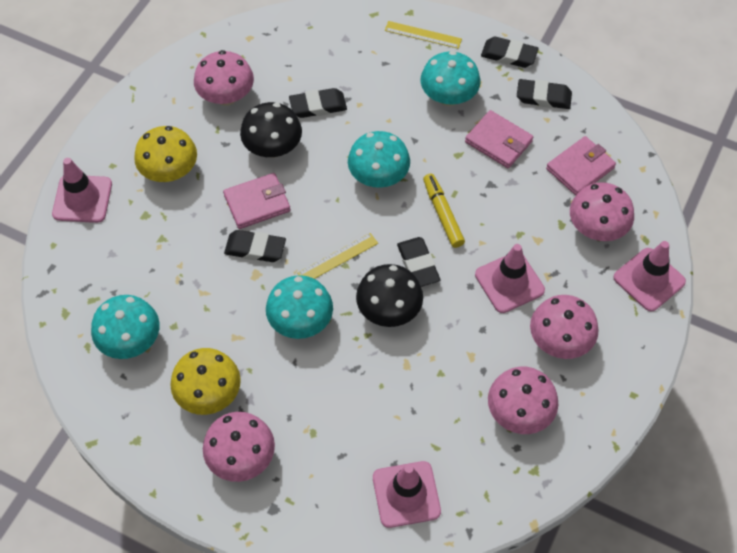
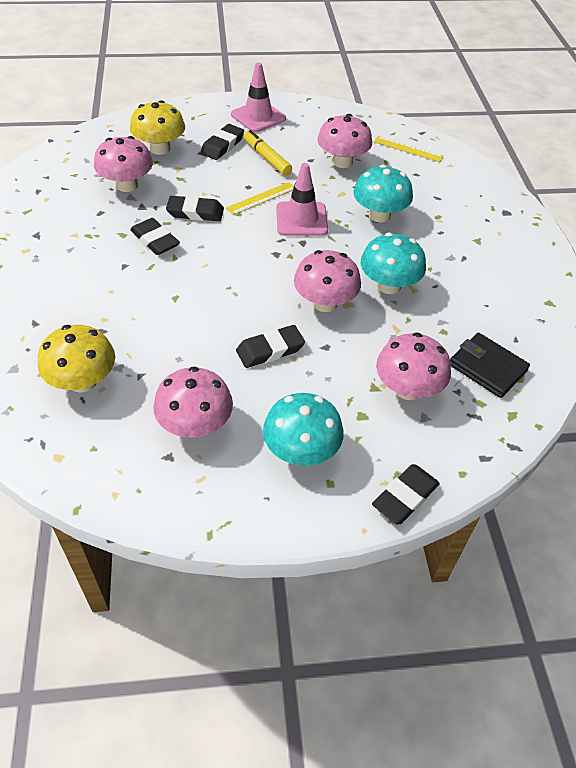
black mushroom: [240,102,302,158] [356,264,423,327] = 2 -> none = 0
black wallet: none = 0 -> [450,333,530,398] = 1
pink traffic cone: [52,158,112,223] [373,461,441,528] [475,244,545,313] [613,241,686,312] = 4 -> [231,63,286,132] [276,163,328,236] = 2
pink wallet: [223,173,290,229] [465,110,533,168] [546,136,616,196] = 3 -> none = 0
turquoise mushroom: [91,295,160,359] [266,275,333,339] [348,131,410,188] [420,51,480,106] = 4 -> [263,393,344,466] [353,165,413,223] [361,233,426,294] = 3

